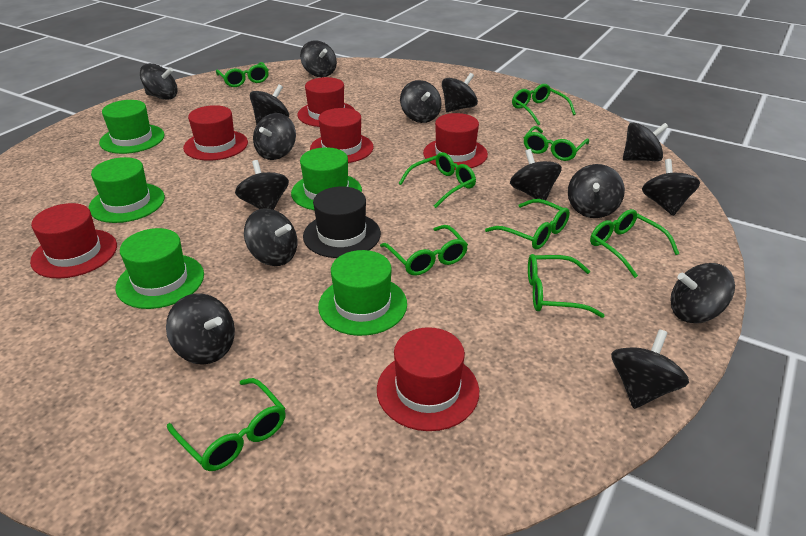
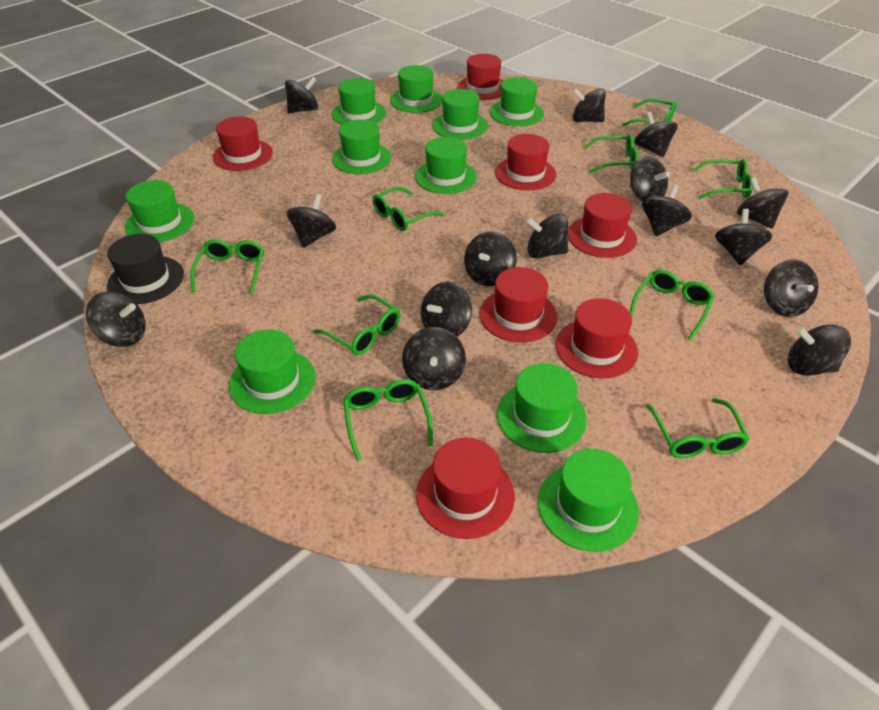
green hat: [88,157,165,223] [99,100,165,154] [116,228,204,309] [291,147,362,210] [318,250,407,336] = 5 -> [125,180,194,242] [229,329,315,414] [332,78,386,125] [332,119,392,174] [390,65,442,113] [415,137,477,194] [432,89,488,140] [490,77,544,126] [497,363,587,453] [538,449,639,552] = 10
red hat: [30,203,117,279] [183,105,248,161] [298,77,355,127] [310,108,373,163] [377,327,479,431] [423,113,488,170] = 6 -> [213,116,273,171] [416,437,515,539] [457,54,503,100] [480,267,557,342] [495,134,556,190] [556,298,638,378] [568,193,637,258] = 7

